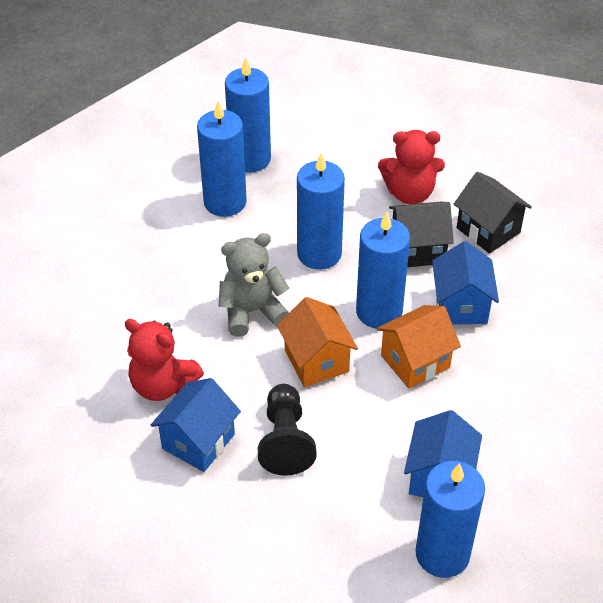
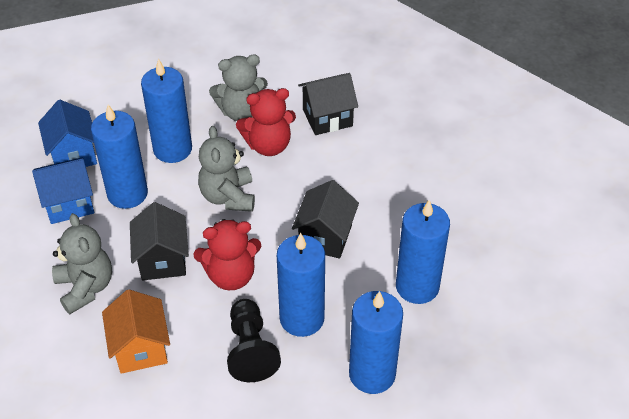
black house: [389,202,454,267] [454,172,532,254] = 2 -> [130,202,189,281] [292,180,359,259] [298,73,358,135] = 3
blue house: [151,378,241,472] [404,410,482,497] [432,241,499,324] = 3 -> [32,157,94,224] [38,100,97,167] = 2
grey teddy bear: [219,233,289,337] = 1 -> [52,213,112,314] [198,126,255,212] [209,55,268,121] = 3
orange house: [277,297,358,387] [376,305,461,389] = 2 -> [102,289,170,374] = 1

